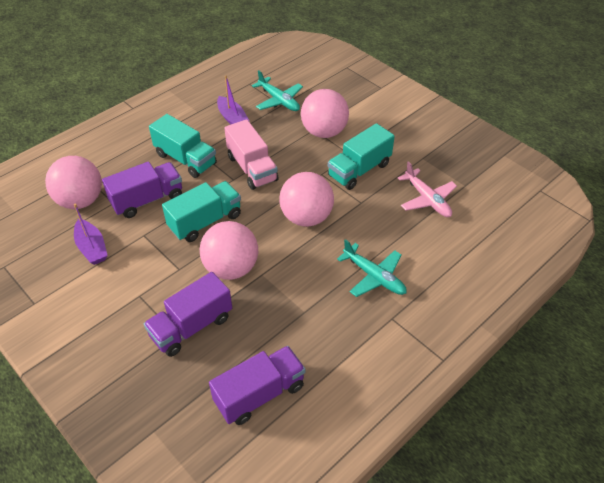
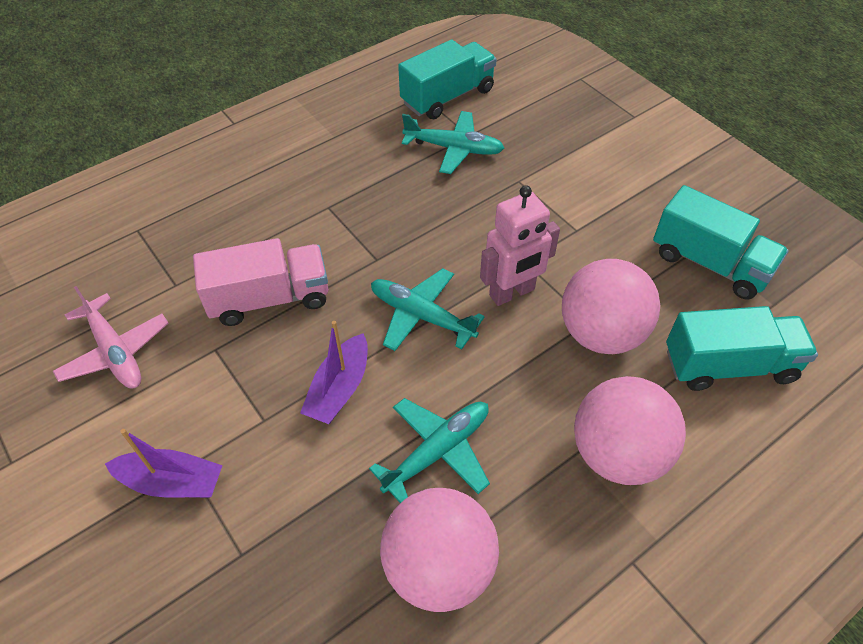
pink ball: [45,156,102,209] [200,221,258,280] [280,172,334,227] [301,89,349,138] = 4 -> [380,488,499,612] [562,259,660,354] [574,376,686,485] = 3
pink robot: none = 0 -> [480,185,560,306] = 1
purple truck: [102,162,182,218] [144,272,232,357] [209,346,305,425] = 3 -> none = 0
turquoise plane: [252,70,303,111] [337,239,407,297] = 2 -> [369,398,490,503] [371,268,485,351] [402,111,504,174] = 3

